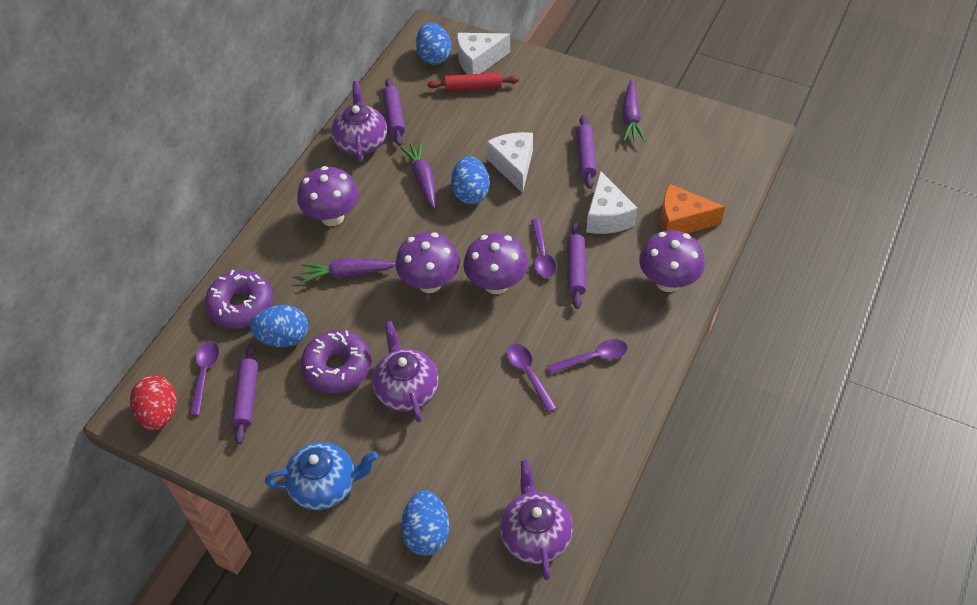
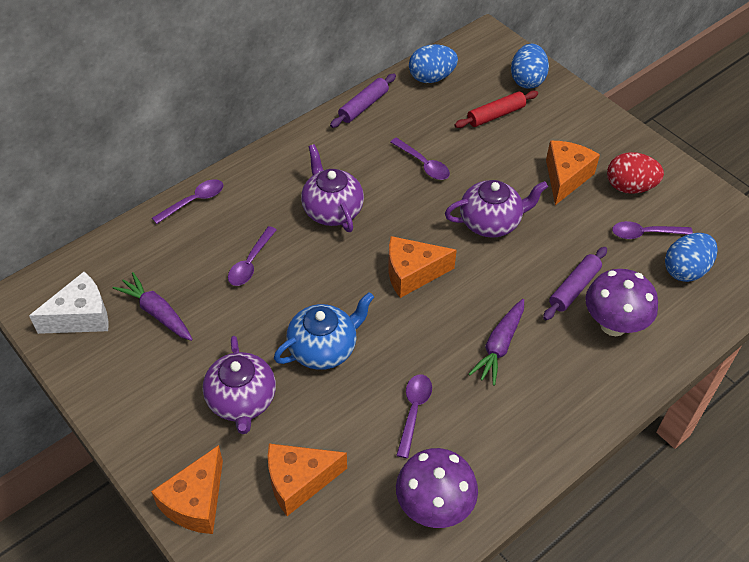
blue egg: [250,305,308,347] [401,490,449,555] [416,23,451,65] [451,156,490,204] = 4 -> [409,44,458,83] [511,44,549,89] [665,233,717,282] = 3
orange cheese: [660,184,725,233] = 1 -> [151,445,223,534] [268,444,347,516] [388,236,457,298] [546,141,600,205] = 4
purple carrot: [301,258,396,283] [400,141,436,209] [622,80,646,142] = 3 -> [113,272,193,341] [469,299,524,386] = 2
purple donut: [205,270,273,329] [300,330,372,393] = 2 -> none = 0
purple mushroom: [297,166,359,226] [395,232,460,293] [463,233,528,294] [639,230,705,292] = 4 -> [396,448,478,528] [585,269,658,336] = 2
purple rolling pin: [231,344,258,444] [383,78,405,146] [567,223,586,309] [576,115,597,189] = 4 -> [330,74,396,128] [543,247,607,320] = 2
purple spoon: [189,341,219,416] [507,344,557,413] [531,219,556,278] [547,339,628,374] = 4 -> [152,179,223,224] [228,226,277,286] [390,138,450,180] [396,374,432,458] [612,221,693,239] = 5
white cheese: [457,33,510,74] [487,132,533,193] [586,170,637,234] = 3 -> [29,272,109,334] = 1

